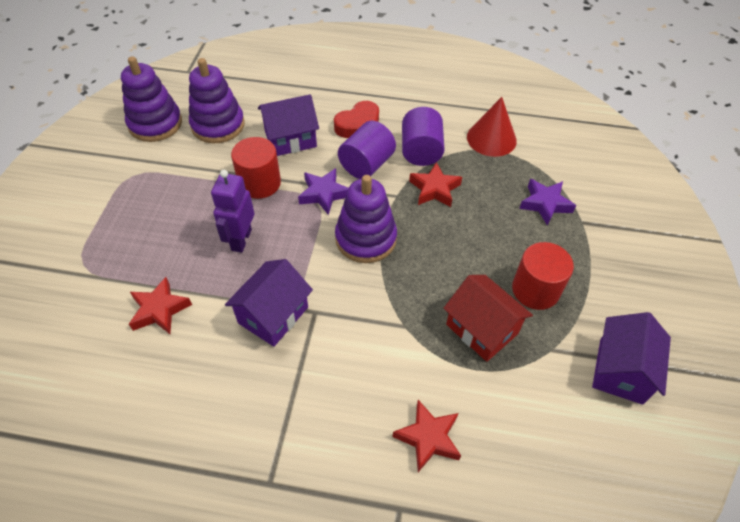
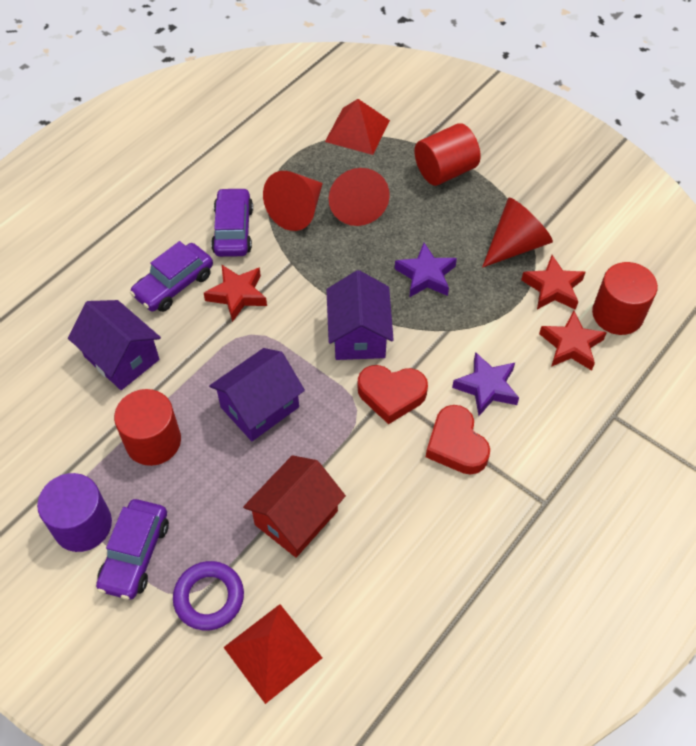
purple car: none = 0 -> [96,499,169,600] [130,241,213,312] [211,188,253,257] = 3
purple cylinder: [338,121,396,179] [402,107,445,166] = 2 -> [37,473,112,552] = 1
purple ring: none = 0 -> [173,561,244,630] = 1
purple robot: [211,170,254,253] = 1 -> none = 0
purple stacking toy: [121,56,182,142] [189,58,245,143] [335,175,397,263] = 3 -> none = 0
red cone: [467,97,517,157] = 1 -> [263,171,323,231] [329,168,390,226] [482,198,553,268] = 3
red cylinder: [231,137,281,199] [512,242,574,310] = 2 -> [114,389,181,466] [414,123,481,186] [592,262,658,335] = 3
red heart: [334,101,379,138] = 1 -> [358,365,428,424] [426,405,490,475] = 2
red pyramid: none = 0 -> [223,604,322,704] [325,99,390,155] = 2

